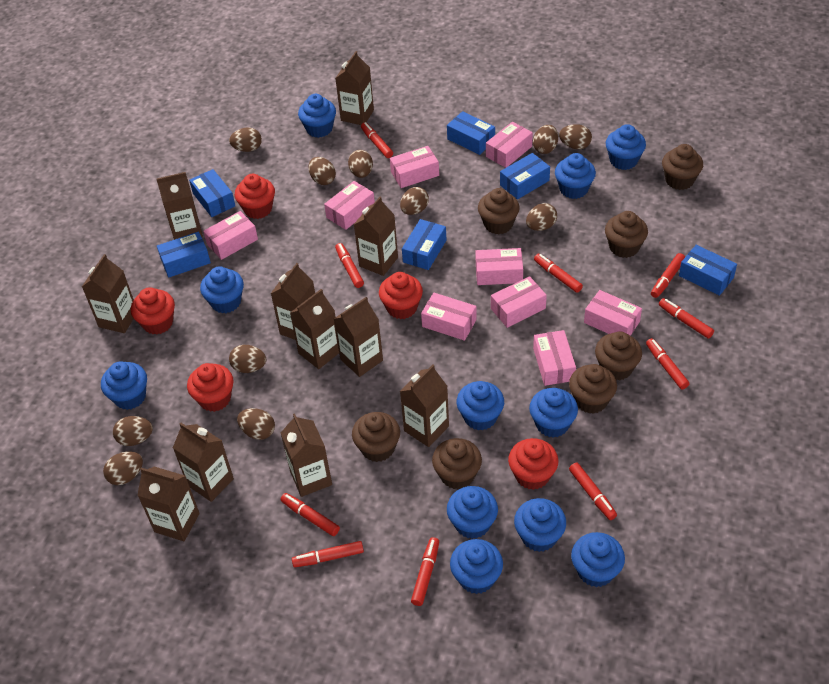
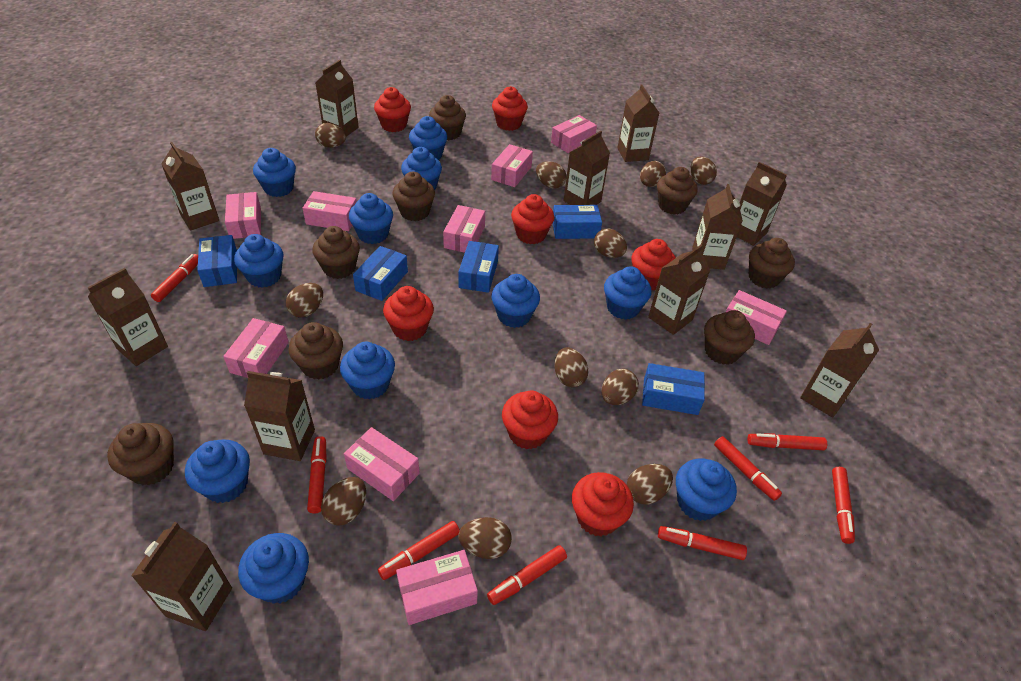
blue box: [157,232,211,278] [189,169,235,217] [402,219,446,270] [447,111,495,155] [500,153,550,200] [679,245,737,296] = 6 -> [197,235,237,287] [353,246,408,301] [458,241,499,293] [552,205,602,239] [642,363,705,415] = 5
brown cupcake: [352,412,400,462] [432,438,482,489] [478,188,520,234] [569,364,617,414] [595,331,642,381] [605,211,648,258] [662,144,703,190] = 7 -> [107,423,174,485] [289,322,343,380] [312,226,360,279] [393,172,435,221] [429,95,466,140] [657,167,698,215] [704,310,755,365] [749,238,795,289] = 8
red cupcake: [131,287,175,334] [187,363,234,412] [235,174,275,219] [379,272,423,319] [508,438,558,490] = 5 -> [374,87,411,132] [383,286,434,341] [492,86,528,131] [502,390,558,449] [511,194,554,244] [572,472,634,536] [631,239,676,290] = 7
red marker: [280,493,340,536] [292,541,364,567] [335,243,364,288] [361,122,393,158] [411,537,439,606] [534,254,583,293] [569,462,617,520] [646,338,690,389] [651,253,685,298] [659,298,714,339] = 10 -> [151,254,198,302] [307,436,326,513] [378,521,460,580] [487,545,567,605] [658,526,747,560] [714,436,782,501] [747,433,827,450] [832,467,855,544] = 8

